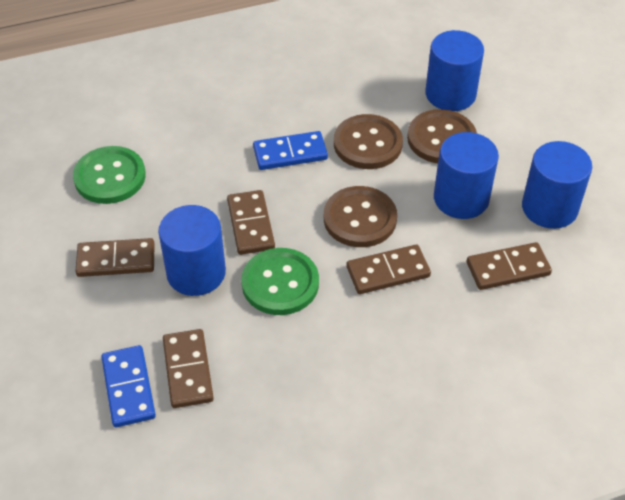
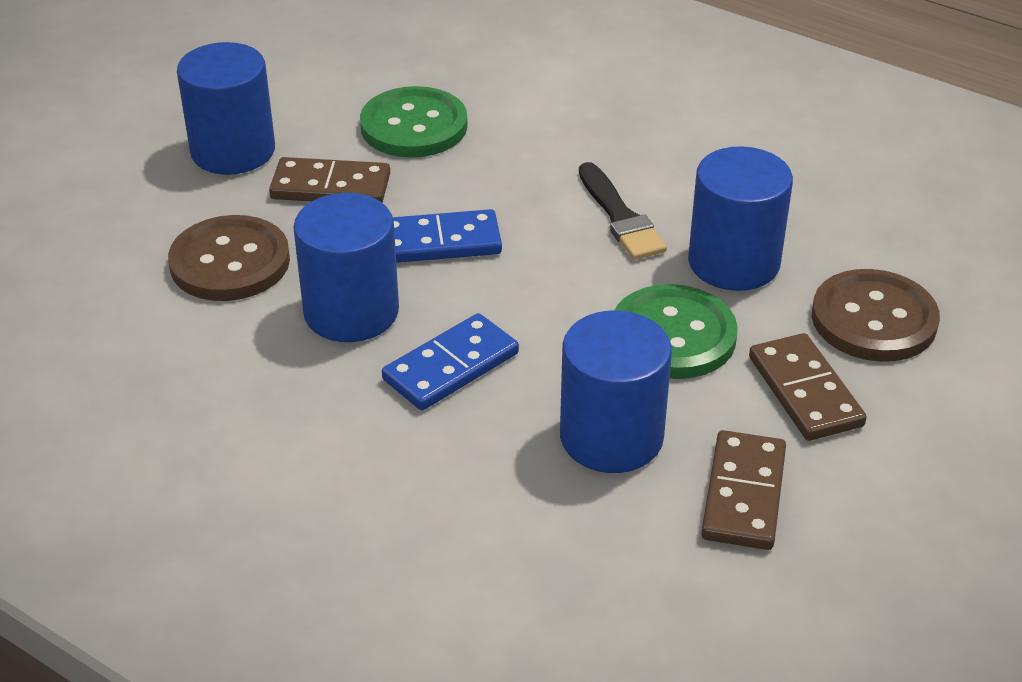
black brush: none = 0 -> [579,162,667,260] = 1
brown button: [324,186,397,247] [334,114,403,169] [407,109,477,163] = 3 -> [168,215,290,301] [812,269,940,362] = 2
brown domino: [75,238,155,277] [163,329,214,408] [227,190,275,255] [347,245,431,294] [467,242,552,290] = 5 -> [269,157,390,203] [701,430,786,550] [749,333,867,441] = 3

